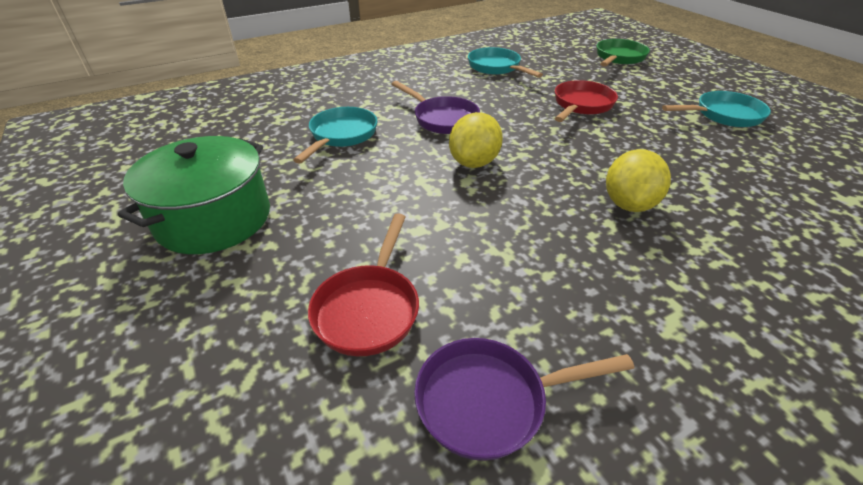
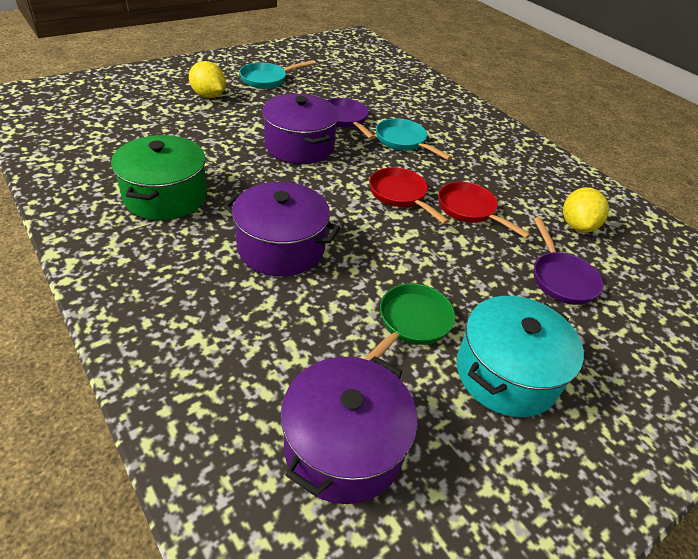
purple pot: none = 0 -> [223,182,340,276] [262,94,339,164] [281,356,418,504] = 3
turquoise pan: [293,107,377,164] [468,47,543,78] [662,91,771,127] = 3 -> [239,60,315,89] [376,118,452,160] = 2
turquoise pot: none = 0 -> [457,296,584,417] = 1

